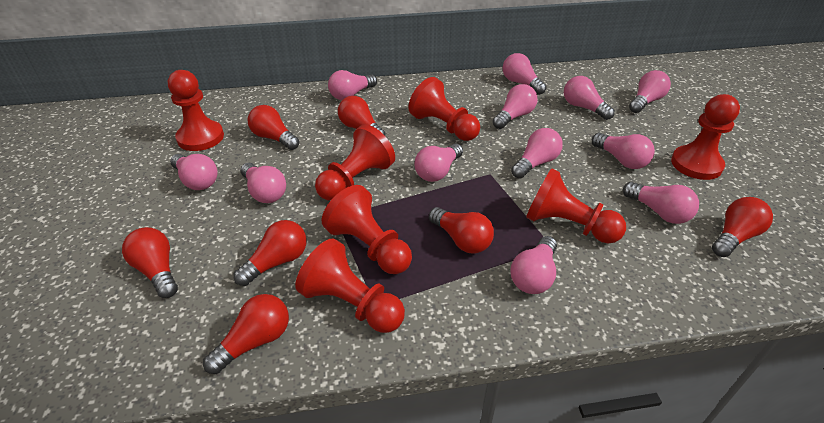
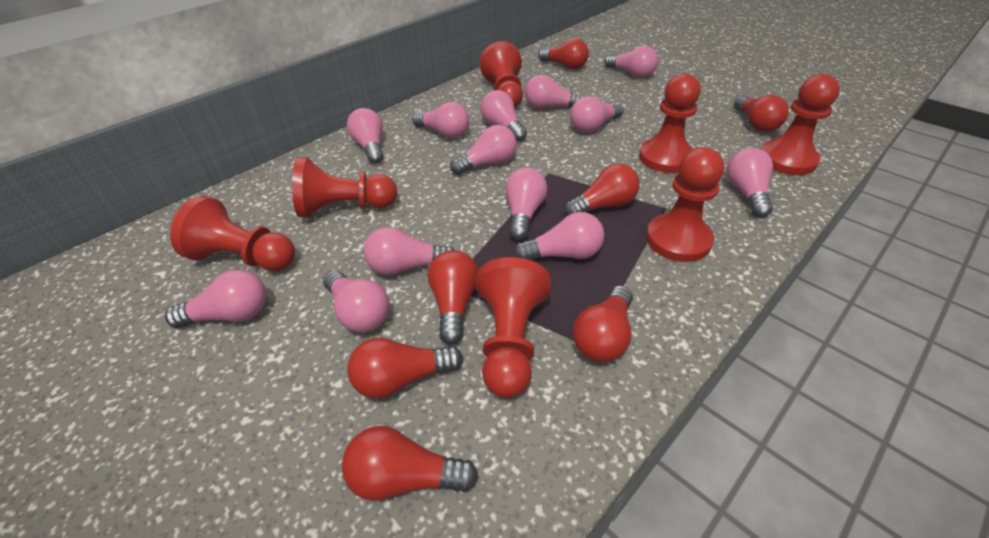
pink light bulb: [170,154,218,190] [241,163,286,203] [328,70,377,100] [415,143,463,182] [493,84,537,129] [503,53,547,95] [511,128,563,179] [511,236,557,294] [564,76,615,120] [592,133,655,169] [623,182,699,224] [629,70,671,113] = 12 -> [165,270,266,328] [323,270,389,333] [347,108,384,164] [363,227,454,275] [412,102,469,138] [450,125,517,175] [480,90,527,142] [505,167,547,240] [514,212,604,260] [525,75,585,109] [570,96,624,133] [604,46,658,78] [727,147,773,218] = 13

